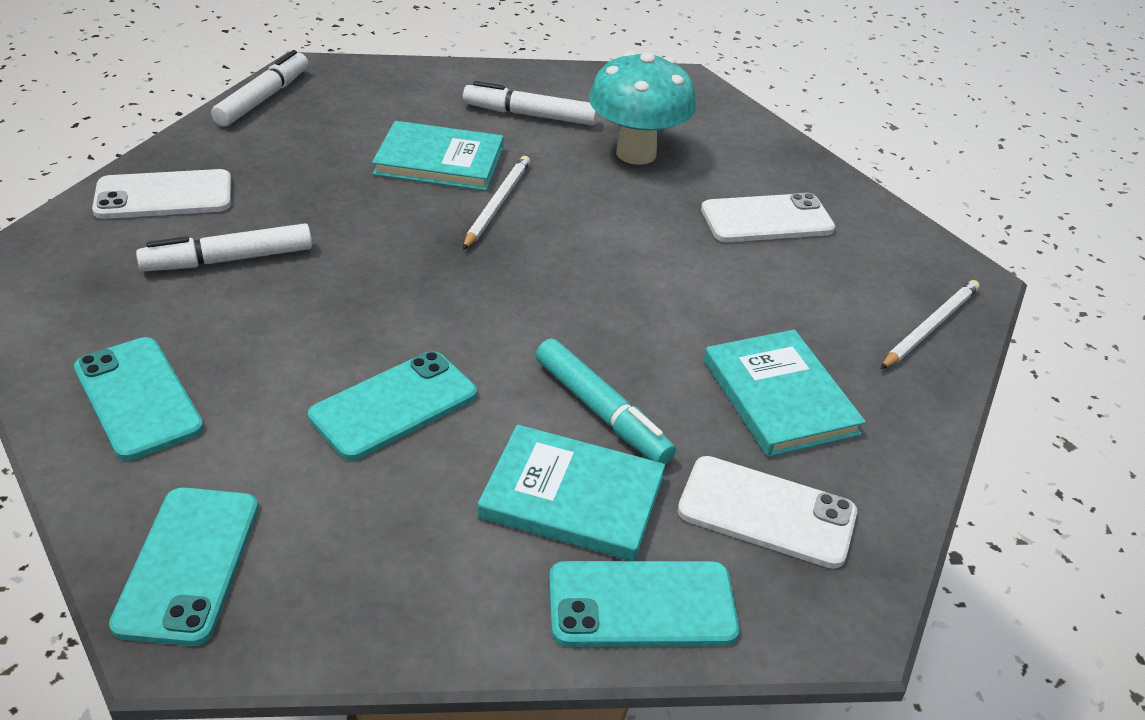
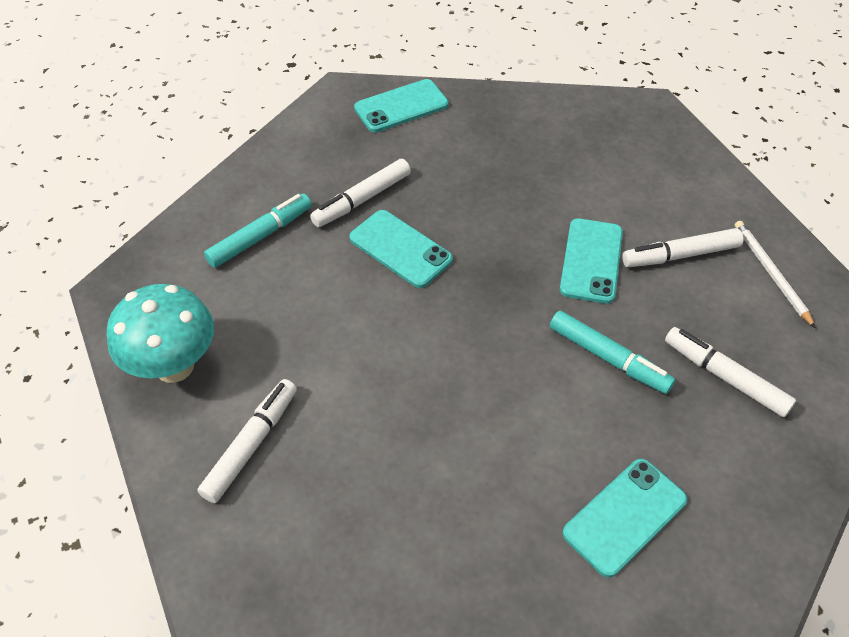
turquoise book: [372,121,504,191] [478,425,665,561] [704,330,866,457] = 3 -> none = 0
turquoise marker: [536,339,676,465] = 1 -> [204,194,312,268] [550,311,675,394] = 2
white marker: [136,223,312,272] [211,50,308,127] [463,81,598,126] = 3 -> [197,379,297,503] [310,159,411,227] [622,228,743,267] [665,327,796,417] = 4
white pencil: [463,156,530,250] [880,280,979,369] = 2 -> [735,221,816,328] = 1
white phone: [92,169,231,219] [678,456,857,569] [701,193,835,242] = 3 -> none = 0

